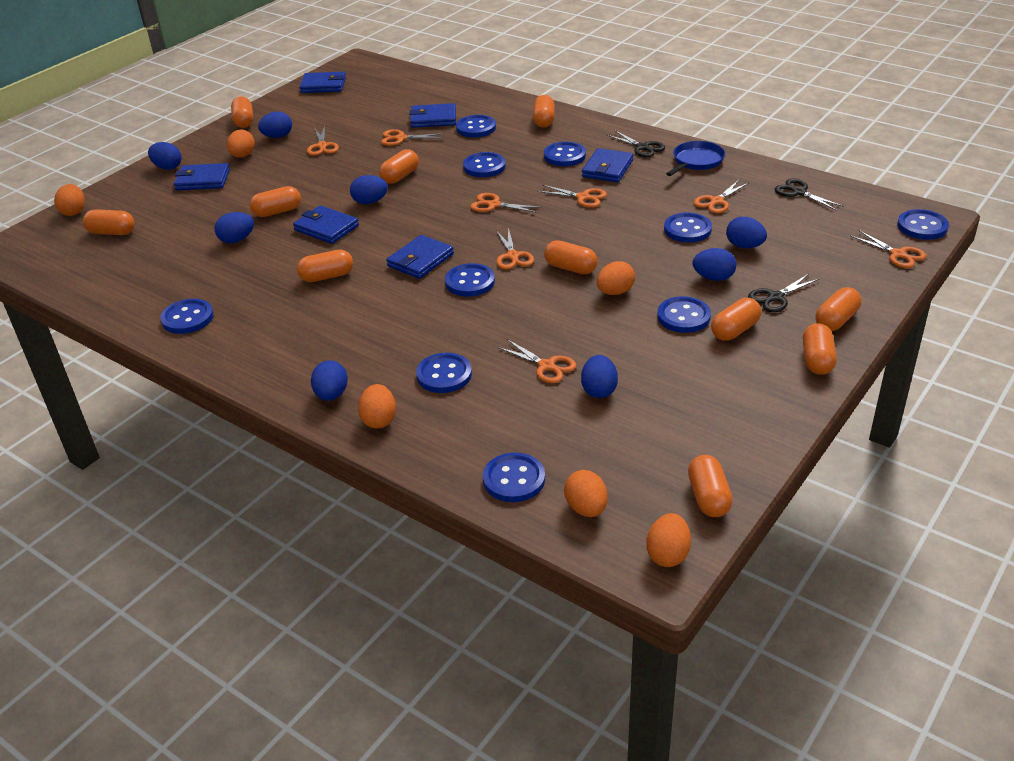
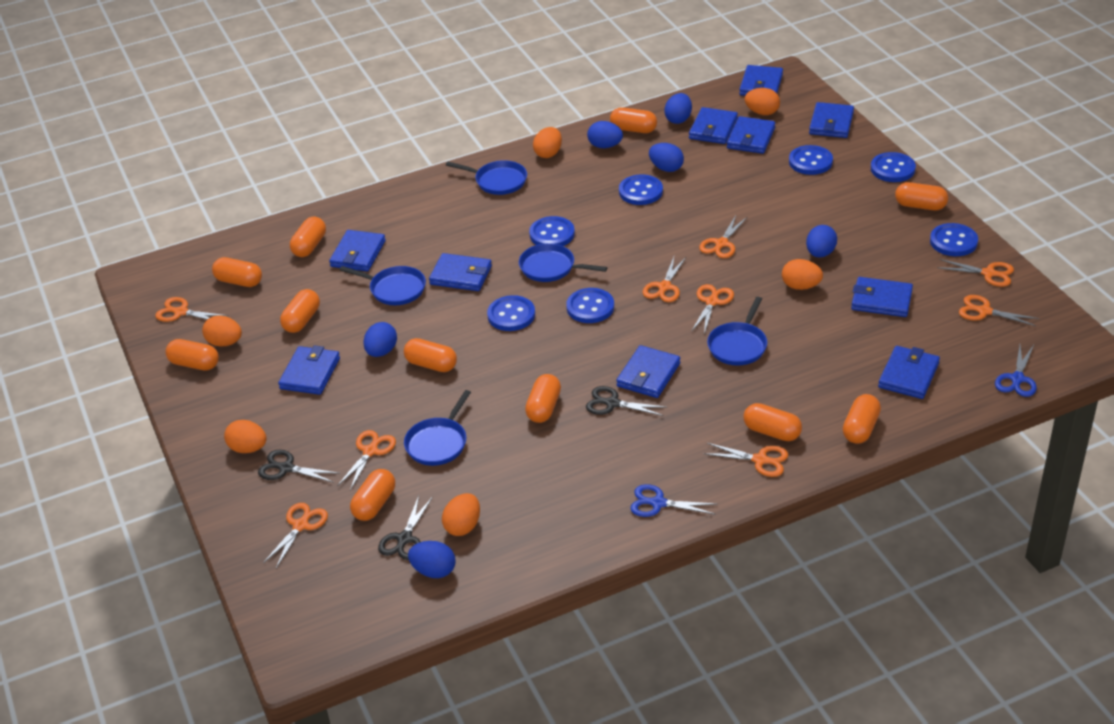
blue button: [160,299,213,334] [416,353,472,393] [445,263,495,297] [456,115,496,138] [463,152,506,177] [483,453,545,502] [544,142,586,166] [657,296,711,333] [664,213,712,243] [897,209,949,240] = 10 -> [487,295,535,331] [529,216,575,246] [566,288,614,323] [619,175,663,205] [789,145,833,175] [871,152,916,182] [930,223,978,256] = 7
blue egg: [148,142,181,170] [215,212,254,243] [258,111,292,138] [311,360,348,401] [350,175,388,204] [581,355,618,398] [693,248,736,281] [726,217,767,248] = 8 -> [363,322,397,357] [408,541,456,578] [587,121,623,148] [649,143,684,172] [664,93,692,124] [806,225,837,257] = 6
blue pan: [666,141,725,176] = 1 -> [340,266,426,305] [404,390,471,466] [446,160,527,195] [519,243,607,282] [707,297,767,366] = 5
blue scissors: none = 0 -> [630,484,716,517] [995,345,1037,397] = 2
blue wallet: [174,163,230,190] [293,205,359,244] [299,72,346,93] [386,235,454,279] [409,103,456,128] [582,148,633,183] = 6 -> [278,345,340,395] [329,230,386,271] [429,253,492,291] [616,345,680,398] [689,107,738,144] [727,116,776,154] [739,65,783,96] [809,102,854,138] [851,277,913,317] [878,346,940,399] = 10
orange scissors: [307,126,339,156] [381,129,444,146] [470,193,542,213] [496,227,534,269] [497,339,577,383] [537,185,607,208] [694,180,749,213] [851,230,926,268] = 8 -> [155,297,228,322] [263,503,328,568] [337,430,396,490] [643,257,686,302] [691,284,734,334] [699,215,747,258] [703,443,788,477] [937,259,1014,287] [959,295,1039,326] = 9

